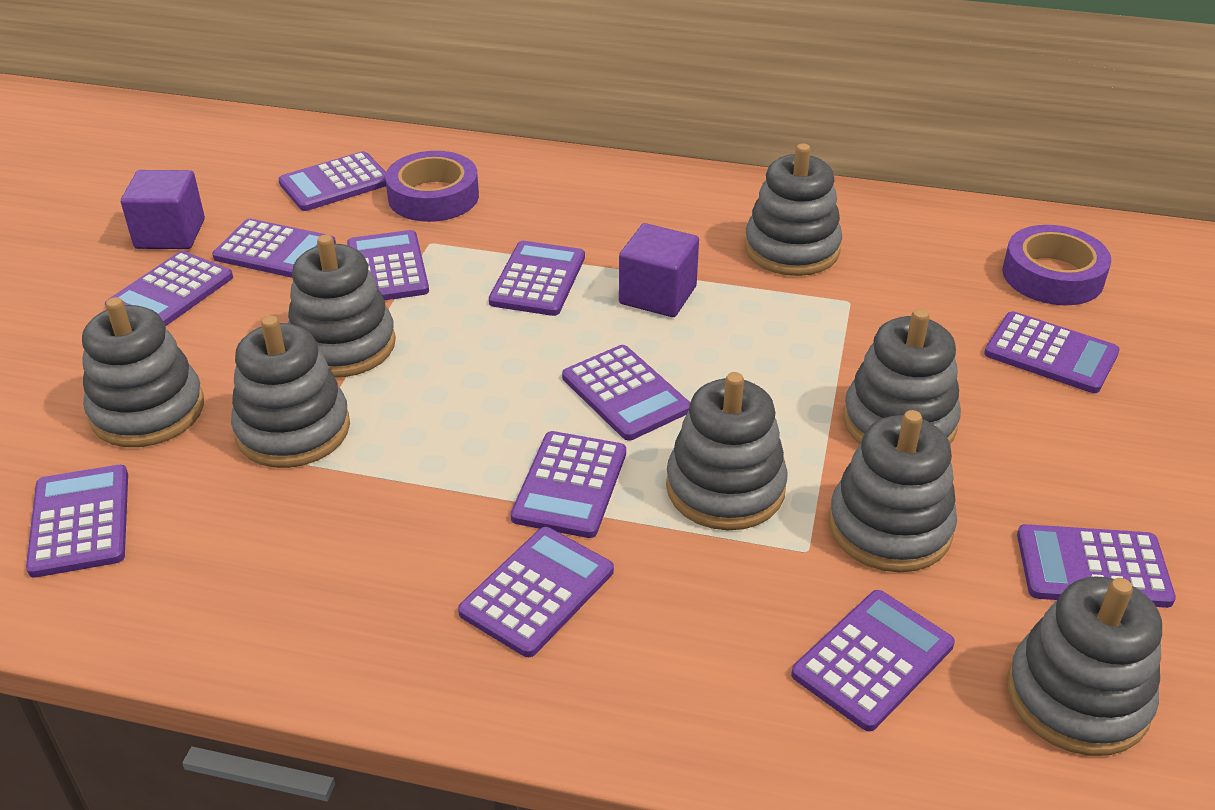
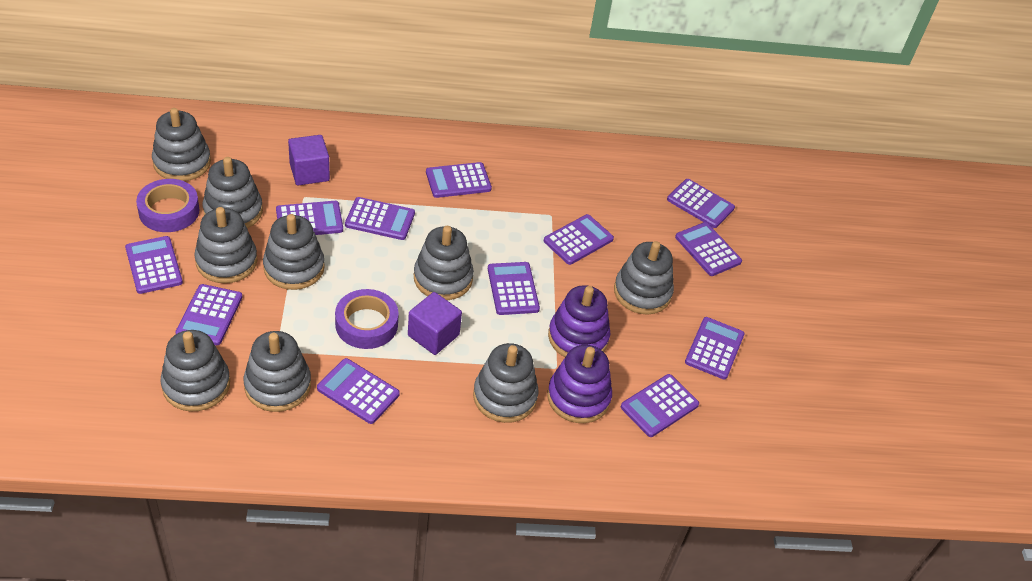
grey stacking toy: [82,297,204,447] [231,316,350,468] [288,234,396,377] [666,372,788,530] [745,143,842,276] [829,410,957,573] [843,308,961,444] [1007,577,1162,756] = 8 -> [152,108,211,181] [160,330,230,411] [194,207,257,283] [203,157,263,228] [243,331,311,412] [263,214,325,290] [414,226,474,300] [473,343,539,423] [614,241,674,315] = 9
purple stacking toy: none = 0 -> [547,345,612,423] [548,285,610,357] = 2

